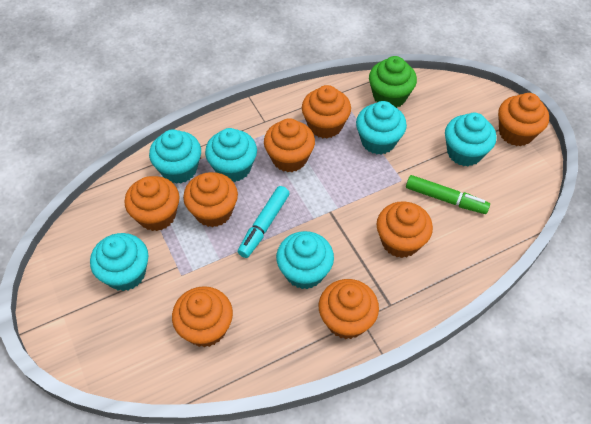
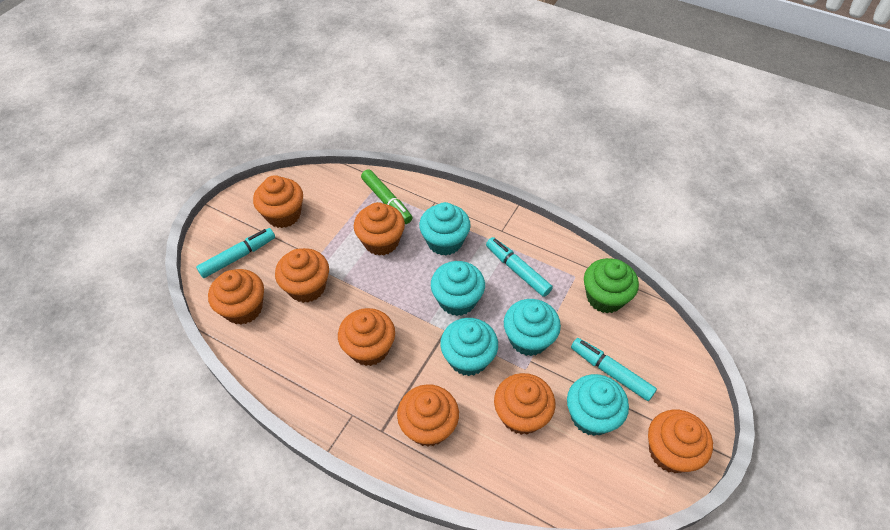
turquoise cupcake: [90,233,148,291] [149,129,201,184] [205,128,257,182] [276,231,334,289] [356,101,407,155] [445,113,496,166] = 6 -> [419,202,471,256] [431,261,485,316] [440,318,498,376] [504,299,561,356] [567,374,629,436] = 5
turquoise marker: [238,186,290,258] = 1 -> [196,228,275,278] [486,237,553,297] [571,338,657,401] = 3

